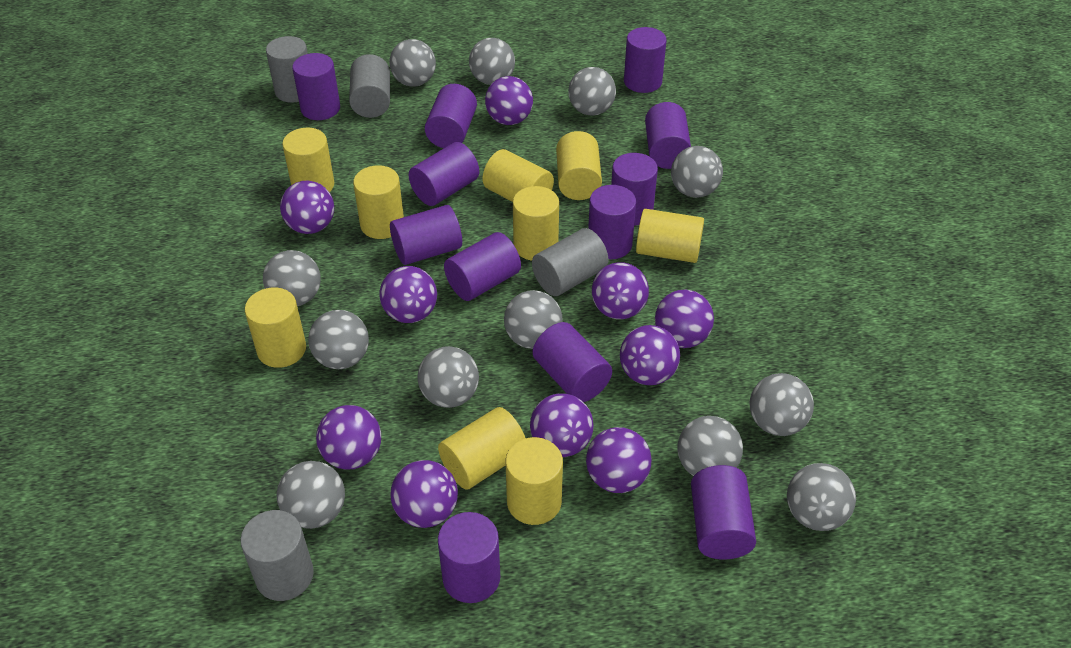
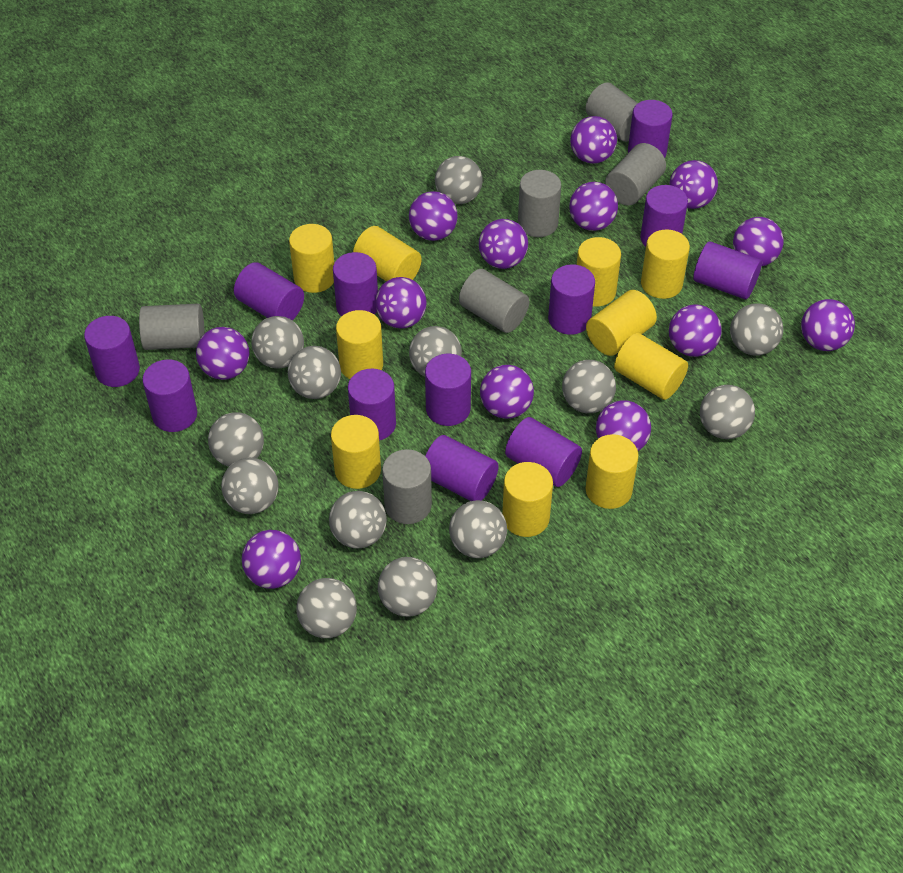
grey ball: [263,250,321,306] [277,461,345,529] [308,310,369,369] [389,39,436,86] [418,346,479,408] [469,38,515,85] [504,290,563,349] [568,67,616,116] [671,146,723,198] [677,416,743,476] [750,373,814,436] [787,463,856,531] = 12 -> [208,412,264,467] [221,458,279,514] [251,316,304,368] [288,346,341,399] [296,578,357,638] [329,491,387,549] [378,557,437,617] [409,326,462,376] [435,156,483,204] [449,500,507,558] [562,360,616,413] [700,385,755,439] [730,303,783,356] = 13
grey cylinder: [240,510,314,601] [266,36,308,103] [349,54,390,118] [532,228,608,296] = 4 -> [139,304,205,350] [382,449,432,524] [459,269,529,333] [518,170,561,237] [586,83,638,142] [605,143,666,205] = 6
purple ball: [280,181,334,234] [316,405,381,470] [379,266,437,323] [391,460,458,528] [485,76,533,125] [530,393,594,457] [586,427,651,493] [592,262,649,319] [620,325,680,385] [655,290,714,348] = 10 -> [196,327,249,380] [242,530,301,589] [375,277,427,329] [409,191,458,241] [479,219,528,269] [480,365,534,419] [569,182,618,231] [570,116,617,164] [596,400,651,451] [669,304,722,357] [670,160,718,209] [733,217,784,266] [801,299,855,351] = 13
yellow cylinder: [245,288,306,368] [282,128,334,192] [353,165,404,239] [438,407,525,489] [482,149,554,202] [506,437,563,525] [513,186,559,261] [556,131,602,200] [636,209,704,263] = 9 -> [289,224,334,293] [331,415,381,489] [336,310,383,379] [353,226,422,282] [502,462,553,537] [577,237,621,307] [586,290,657,356] [586,434,638,509] [614,333,688,400] [641,230,690,299] = 10

